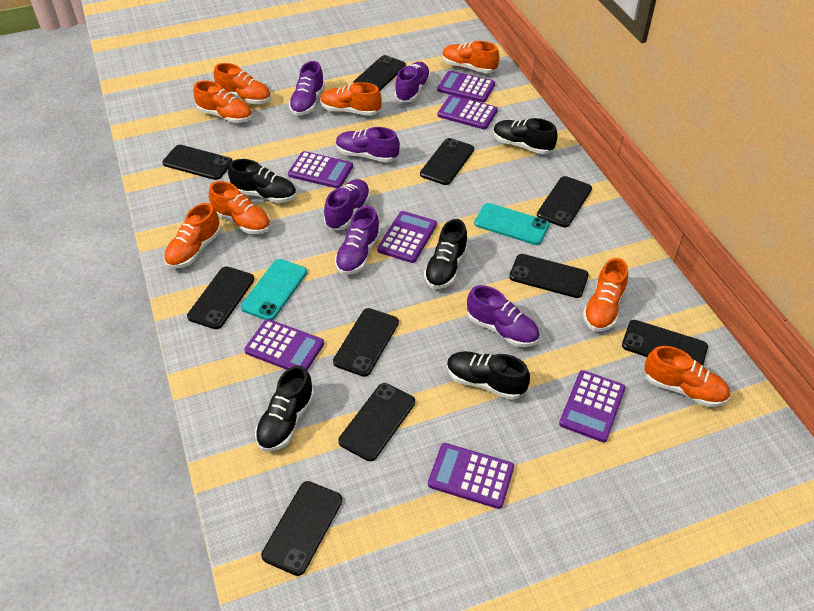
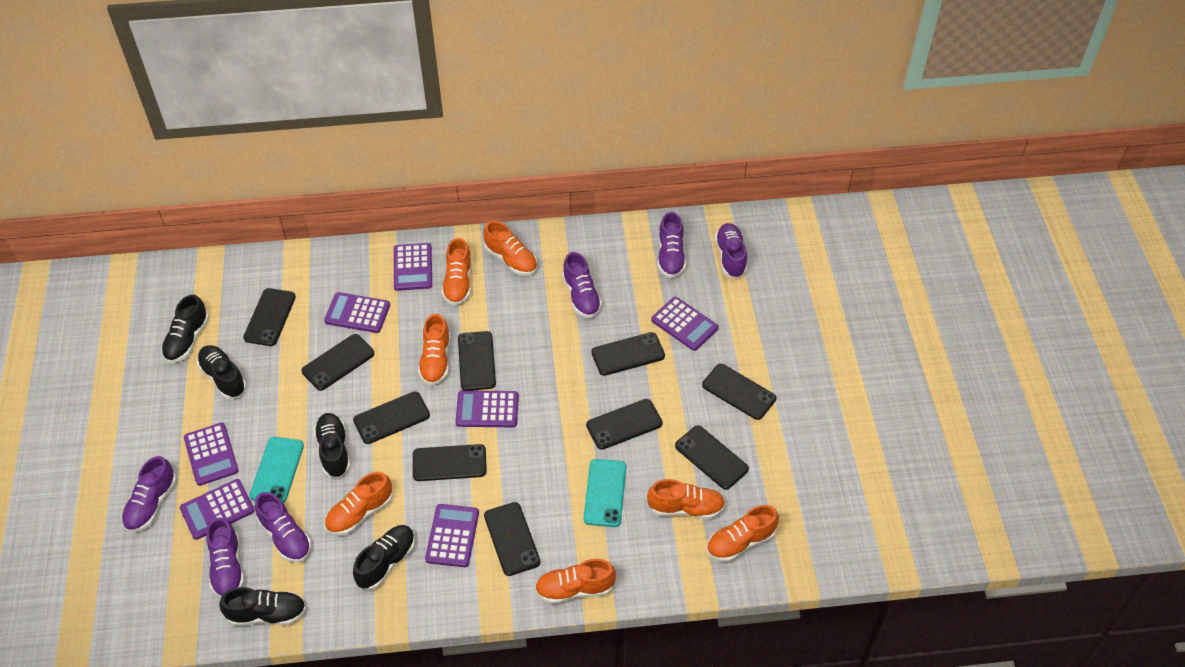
orange shoe: [164,203,221,269] [193,80,252,123] [209,181,271,234] [214,63,271,104] [320,82,382,116] [442,41,499,74] [583,258,628,332] [644,346,730,407] = 8 -> [324,472,393,536] [418,314,450,386] [442,238,472,306] [483,221,538,275] [535,559,616,604] [647,479,725,519] [706,505,779,562] = 7

